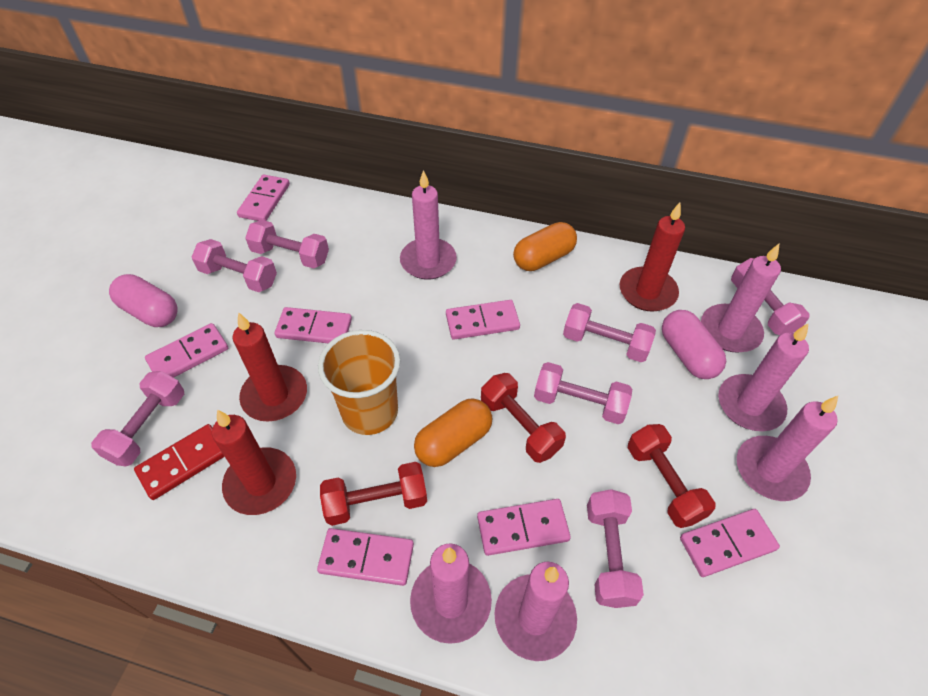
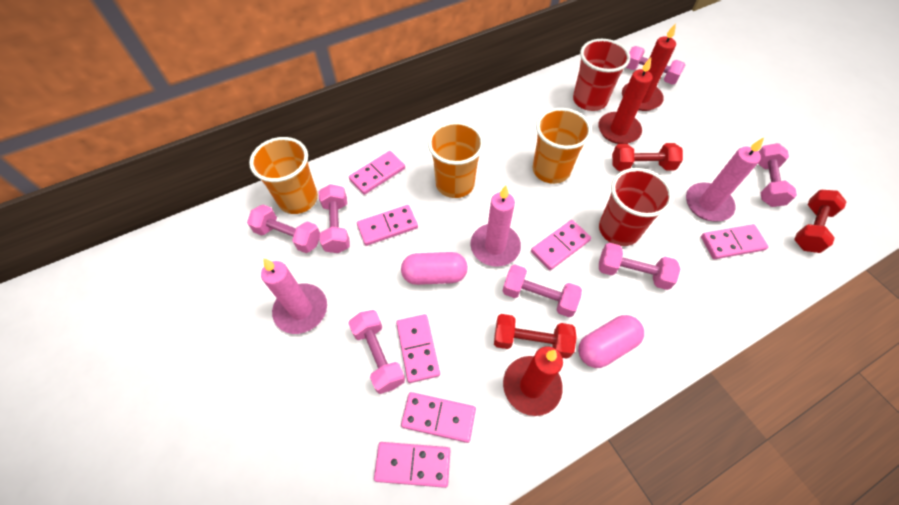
orange capsule: [414,398,492,467] [513,222,577,271] = 2 -> none = 0
orange cup: [318,330,401,435] = 1 -> [249,137,318,214] [428,122,484,198] [533,108,592,184] = 3
pink candle: [400,170,457,280] [410,543,492,644] [494,562,577,661] [701,244,781,353] [718,323,809,431] [737,396,838,501] = 6 -> [261,258,327,334] [470,185,521,267] [686,137,764,221] = 3
red cup: none = 0 -> [573,39,630,111] [599,168,673,246] = 2
red domino: [134,424,225,500] = 1 -> none = 0

